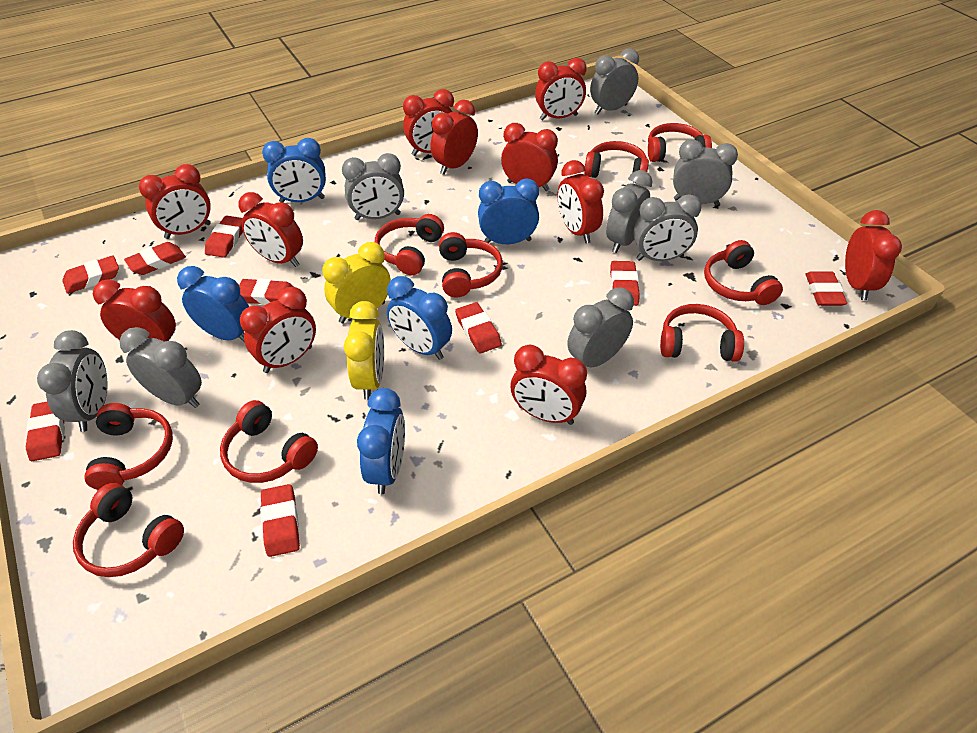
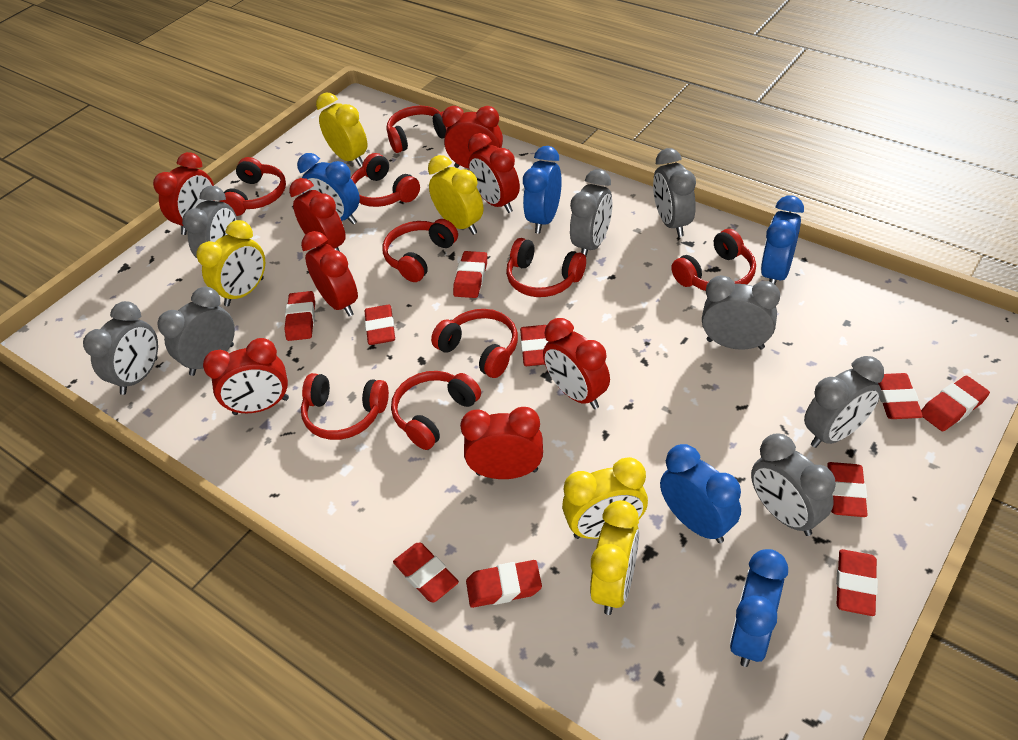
red clock: [93,279,176,342] [139,164,211,239] [238,192,303,267] [240,287,316,373] [403,89,454,156] [431,100,478,175] [501,123,558,191] [510,345,587,425] [535,58,587,120] [558,160,604,243] [845,210,902,300] = 11 -> [153,152,214,235] [203,338,289,415] [289,178,346,252] [301,231,358,316] [442,106,503,168] [460,407,543,479] [468,133,520,213] [543,318,610,409] = 8
red eraser: [26,402,65,461] [62,255,119,294] [124,242,186,275] [205,216,243,258] [239,278,294,305] [260,484,300,557] [455,302,502,353] [610,261,640,306] [805,271,847,306] = 9 -> [284,291,315,341] [365,305,395,345] [393,543,459,602] [453,251,487,298] [466,560,542,608] [520,325,548,366] [827,462,868,517] [836,549,878,616] [878,373,923,419] [921,376,990,432] = 10
yellow clock: [322,242,391,323] [344,301,384,400] = 2 -> [196,220,265,306] [316,92,367,166] [428,155,483,235] [562,457,648,539] [590,500,639,615] = 5

